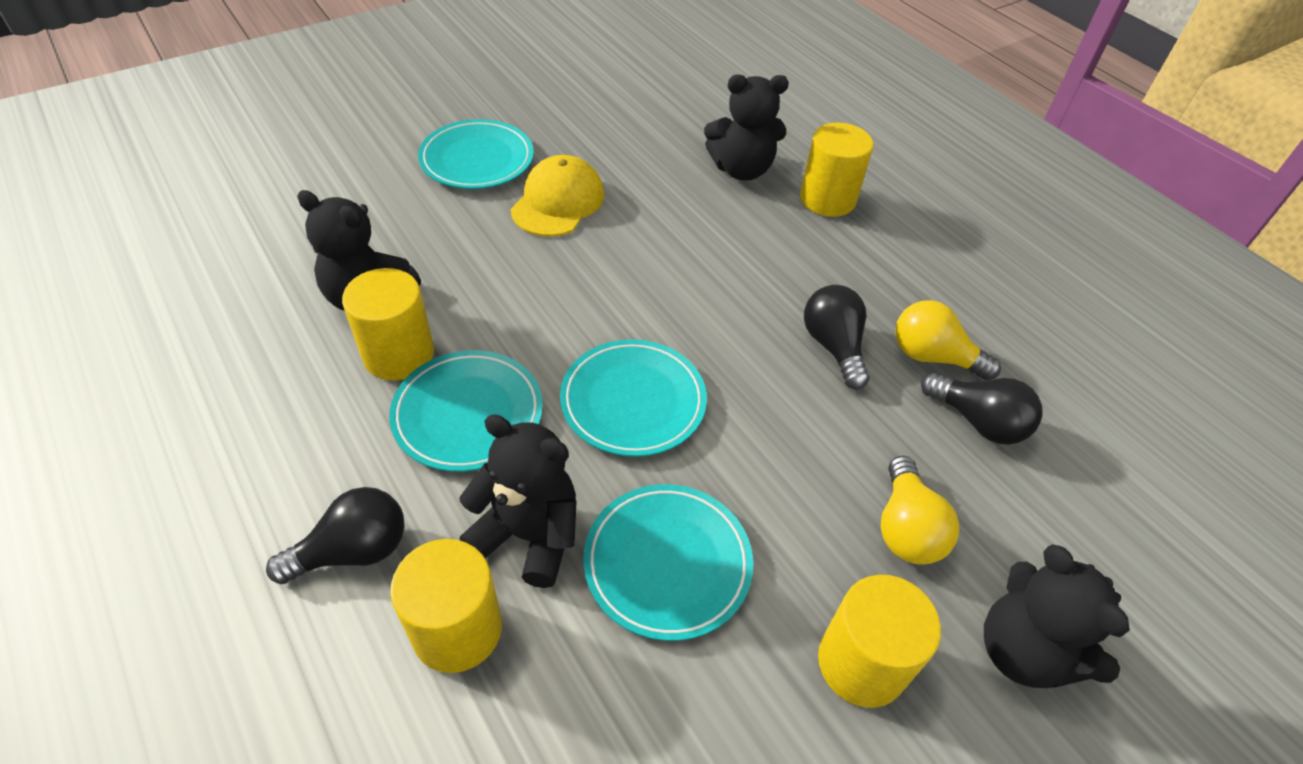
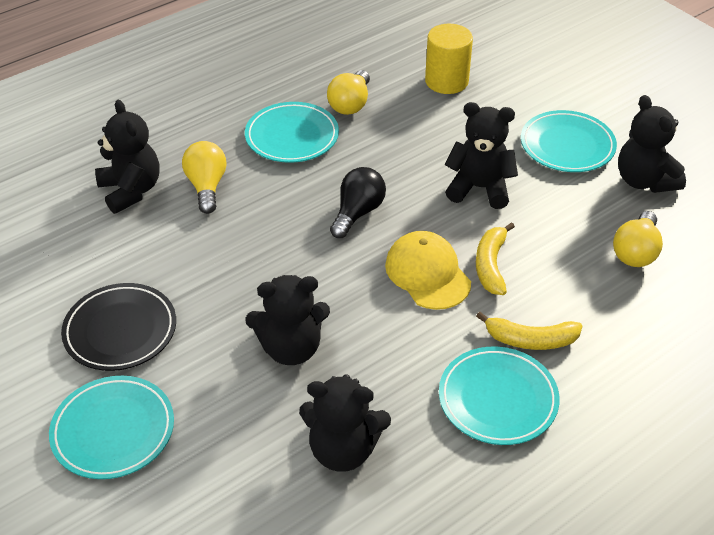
black light bulb: [266,487,405,584] [804,285,870,390] [921,373,1042,445] = 3 -> [330,167,386,238] = 1
black plate: none = 0 -> [61,283,176,371] = 1
black teddy bear: [297,190,421,311] [459,414,577,588] [704,75,789,181] [984,545,1130,688] = 4 -> [95,100,160,214] [245,275,330,365] [299,374,391,472] [445,102,518,209] [618,95,686,193] = 5
yellow banana: none = 0 -> [476,222,515,295] [476,312,582,350] = 2
yellow cylinder: [342,268,434,380] [390,539,502,673] [800,122,874,217] [818,575,941,708] = 4 -> [425,24,473,94] = 1
yellow light bulb: [881,456,959,564] [895,300,1001,380] = 2 -> [182,141,227,214] [327,70,370,115] [613,211,663,267] = 3

